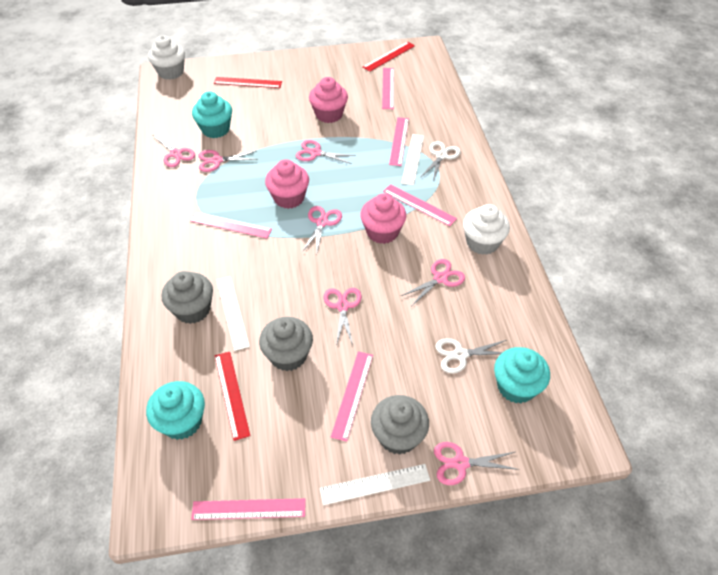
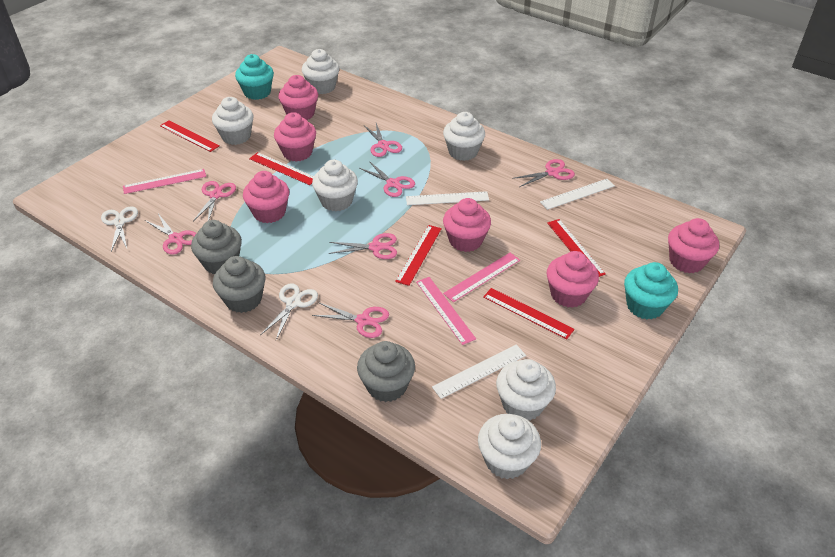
pink cupcake: [265,159,309,209] [309,77,348,123] [360,194,406,244] = 3 -> [243,171,290,223] [274,112,316,162] [278,75,318,120] [443,198,491,252] [547,251,599,308] [668,218,719,273] = 6
pink ruler: [191,212,272,239] [191,498,306,520] [331,351,373,442] [382,68,394,109] [383,184,457,226] [389,117,409,166] = 6 -> [123,169,206,194] [416,277,476,345] [443,253,520,302] = 3
red ruler: [214,77,282,88] [214,351,250,441] [363,42,415,72] = 3 -> [160,120,220,152] [249,152,314,185] [395,225,442,286] [483,288,575,339] [547,219,606,277] = 5
turquoise cupcake: [146,381,205,440] [192,91,232,138] [494,347,550,403] = 3 -> [235,54,274,100] [624,262,678,319] = 2
white cupcake: [148,35,185,80] [463,204,510,255] = 2 -> [212,97,253,145] [302,49,340,94] [312,160,358,211] [443,112,485,161] [478,414,541,479] [496,359,556,420] = 6

